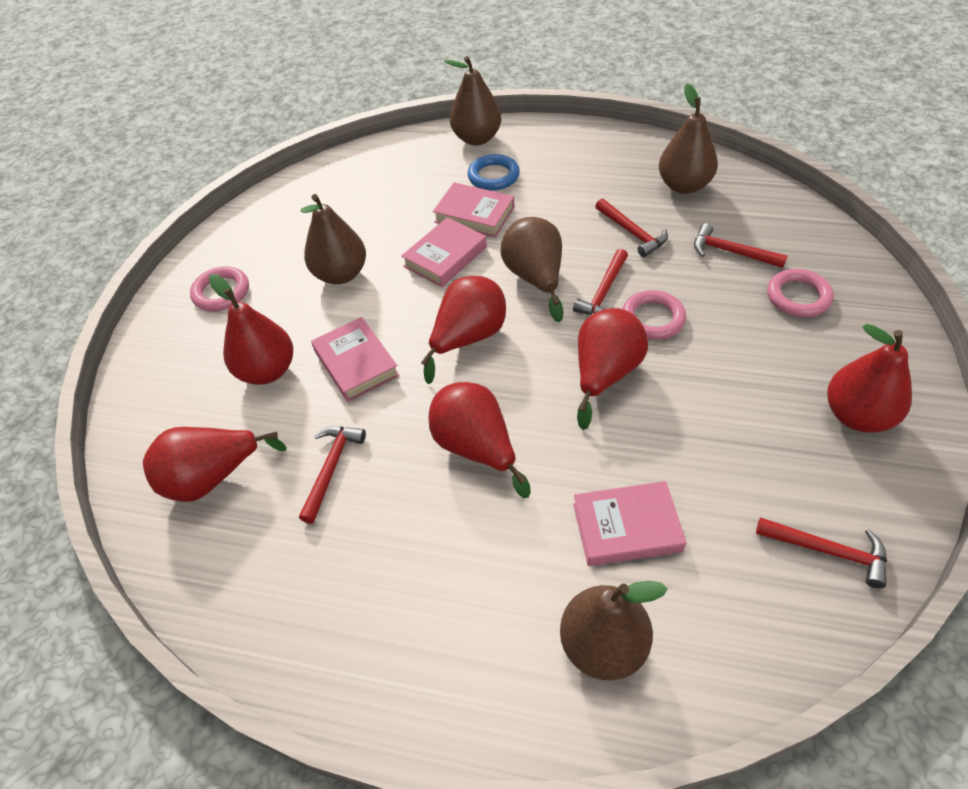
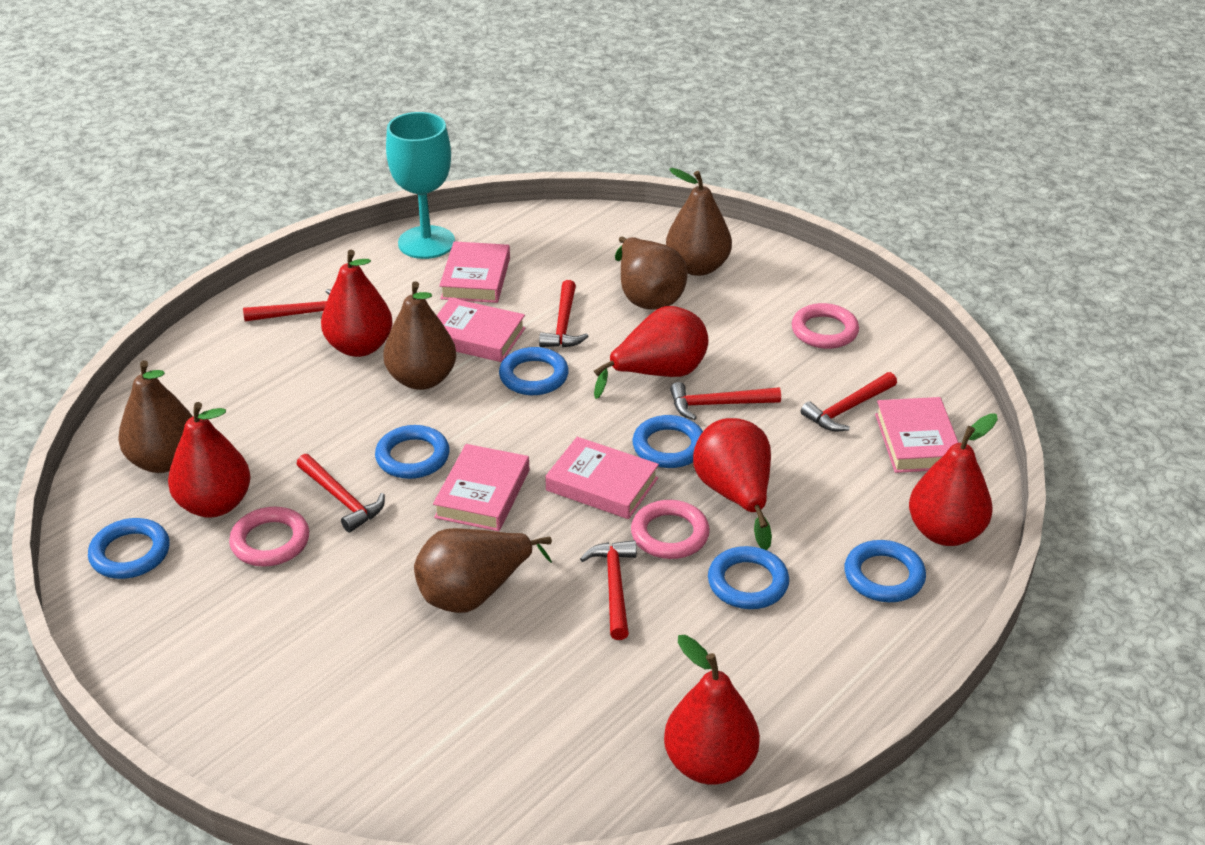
blue ring: [468,154,520,191] = 1 -> [88,518,170,579] [375,425,449,479] [499,347,569,395] [632,415,703,468] [708,546,789,609] [844,540,926,602] = 6
pink book: [311,317,400,402] [401,217,487,287] [433,182,515,238] [573,481,687,566] = 4 -> [433,444,530,531] [437,298,525,362] [439,241,510,303] [545,437,659,519] [875,397,959,473] = 5
red hammer: [299,426,366,524] [573,249,628,315] [595,199,668,257] [694,223,788,268] [756,518,887,588] = 5 -> [243,289,331,321] [297,454,385,532] [539,280,589,348] [580,540,637,640] [670,382,781,420] [801,372,897,431] = 6
turquoise goblet: none = 0 -> [386,112,455,259] = 1

